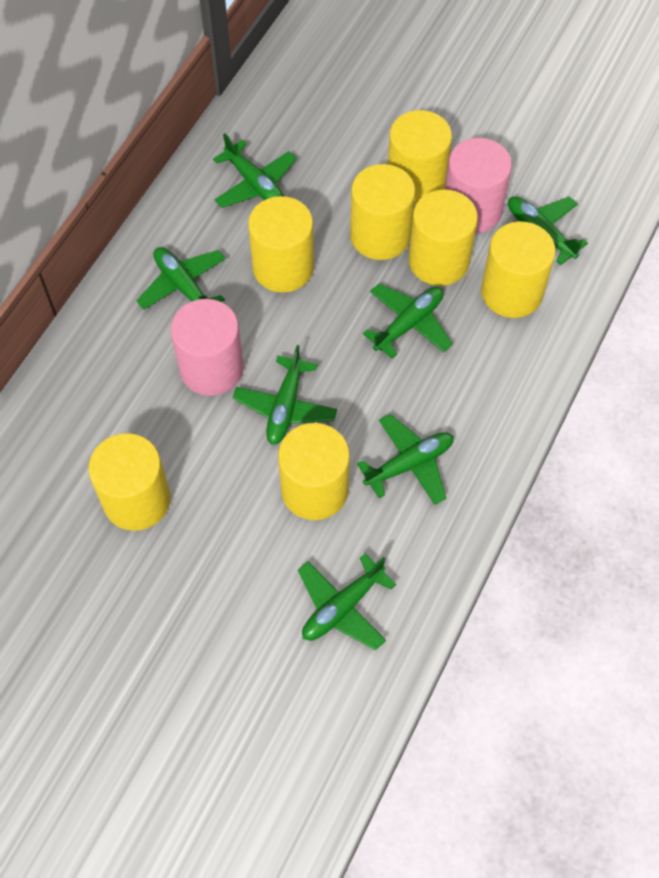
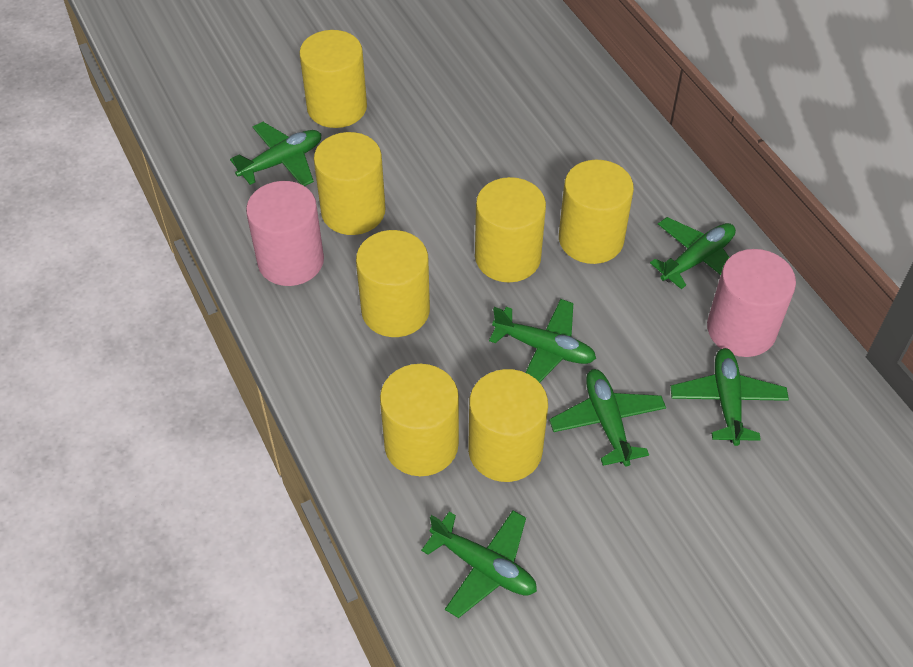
green plane: [136,247,226,310] [213,133,297,208] [233,345,337,445] [298,554,396,650] [357,414,454,505] [363,284,453,359] [508,196,588,265] = 7 -> [230,122,321,186] [421,510,537,618] [489,299,596,383] [549,369,666,467] [650,217,736,289] [670,348,789,446] = 6

